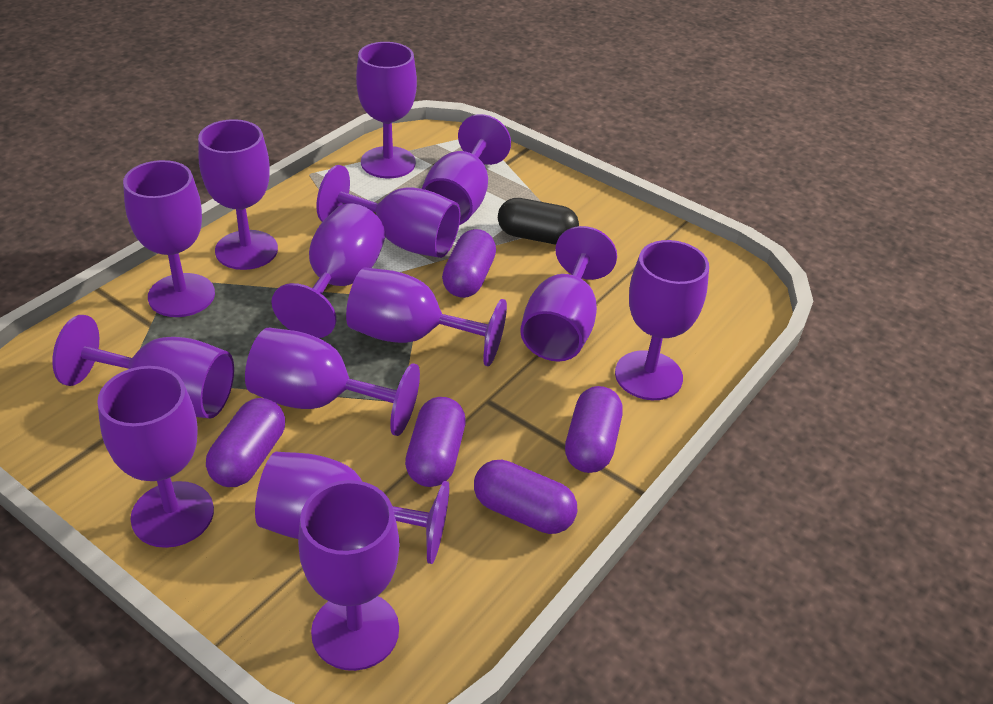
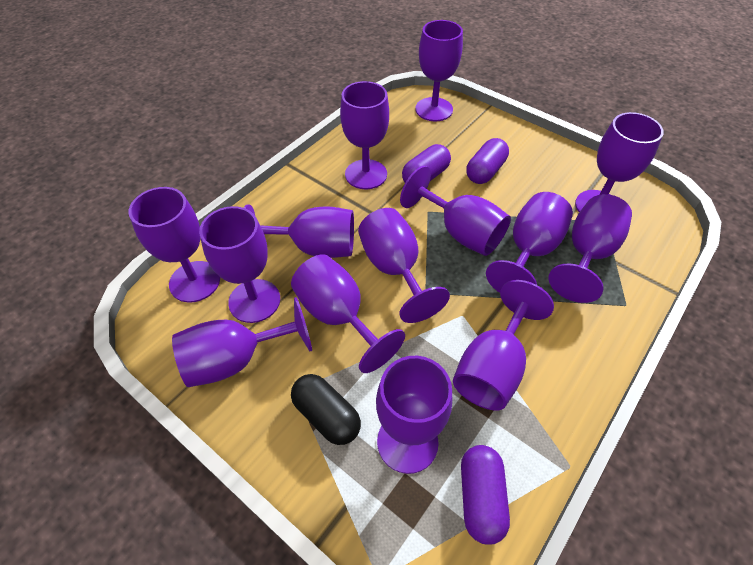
purple capsule: [206,398,285,487] [405,397,466,487] [442,229,496,298] [474,460,577,534] [565,386,623,473] = 5 -> [402,144,451,182] [461,445,510,545] [466,138,509,184] = 3

